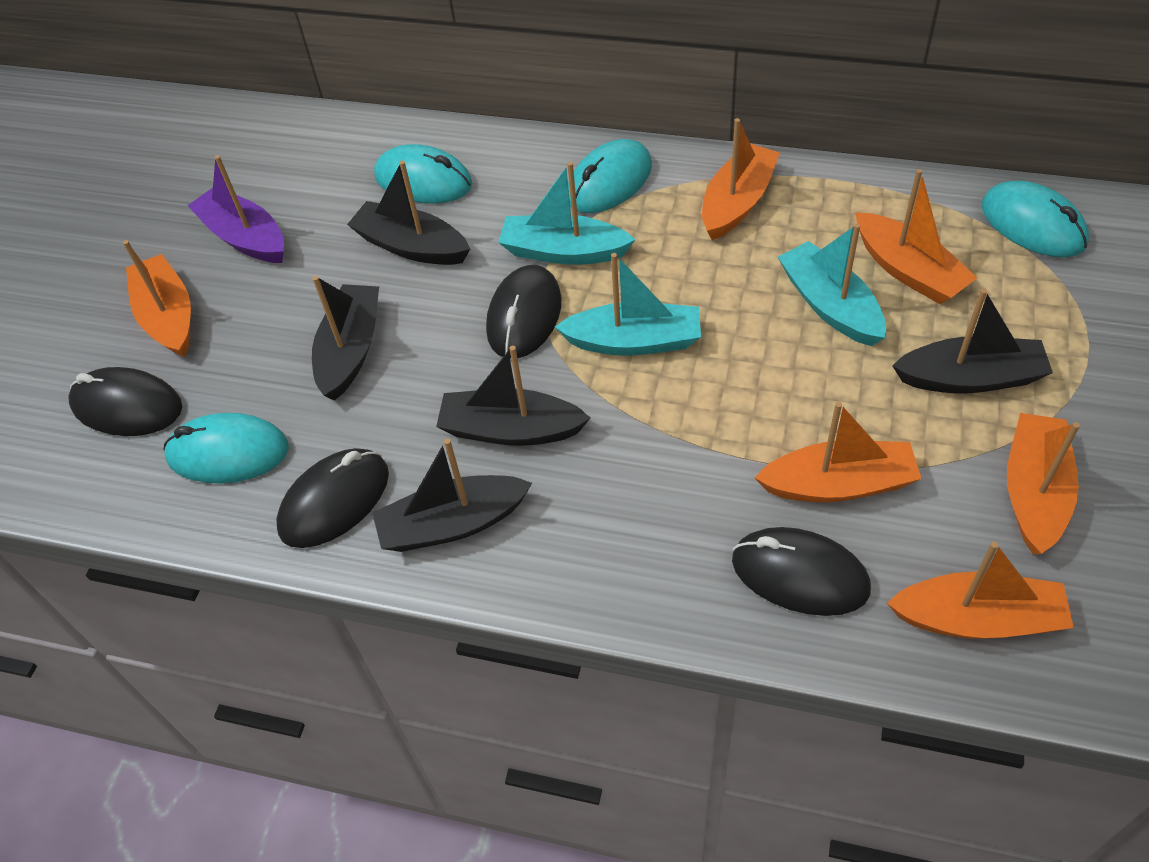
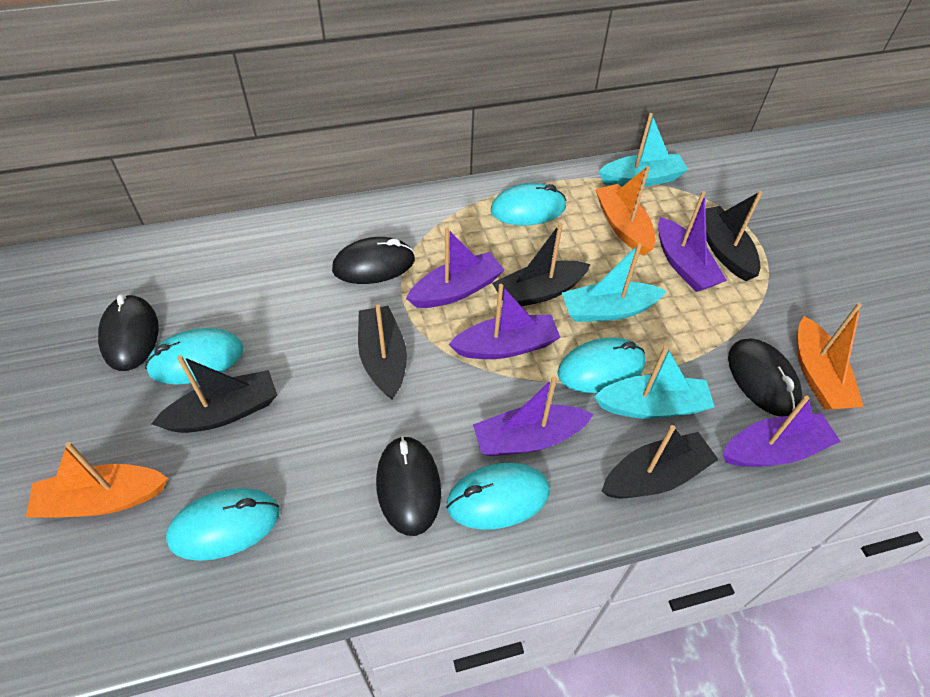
orange boat: [123,240,191,357] [702,118,780,240] [754,402,922,502] [856,169,977,304] [887,542,1074,639] [1007,413,1080,555] = 6 -> [26,442,168,518] [596,166,656,255] [797,303,864,410] = 3
purple boat: [187,155,284,263] = 1 -> [406,228,504,308] [448,284,561,359] [473,376,594,456] [658,191,727,292] [723,395,841,467] = 5
turquoise mouse: [164,413,289,484] [374,144,472,204] [568,139,652,213] [982,181,1089,257] = 4 -> [145,328,243,385] [166,488,279,561] [446,463,550,529] [491,183,567,225] [557,337,645,393] = 5

